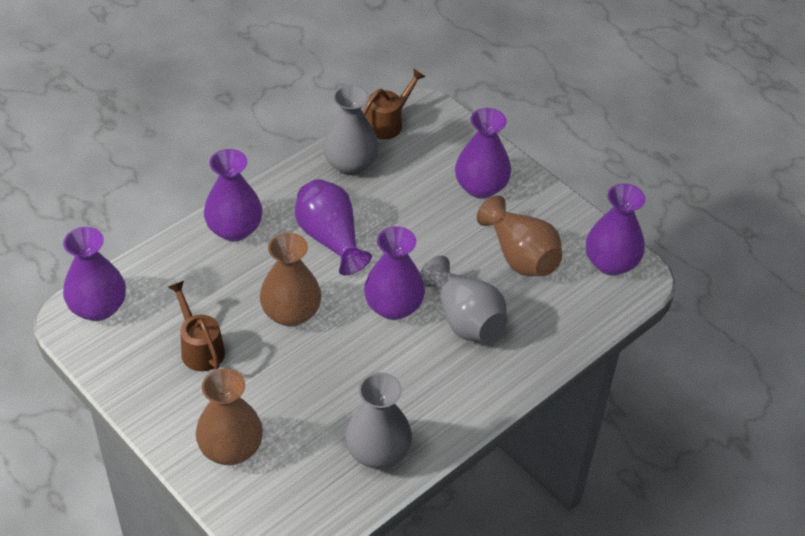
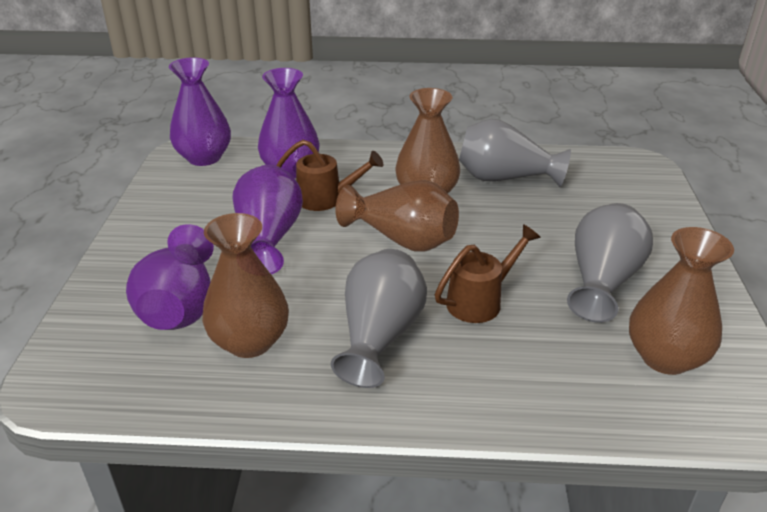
brown vase: [196,368,263,465] [260,233,321,327] [477,196,562,277] = 3 -> [202,213,289,358] [335,180,459,252] [395,88,460,193] [629,227,734,375] = 4
purple vase: [63,227,126,321] [204,149,263,241] [295,179,372,276] [364,226,425,320] [455,108,511,199] [586,183,646,276] = 6 -> [126,224,214,330] [169,57,231,166] [232,165,303,274] [258,68,320,178] = 4

